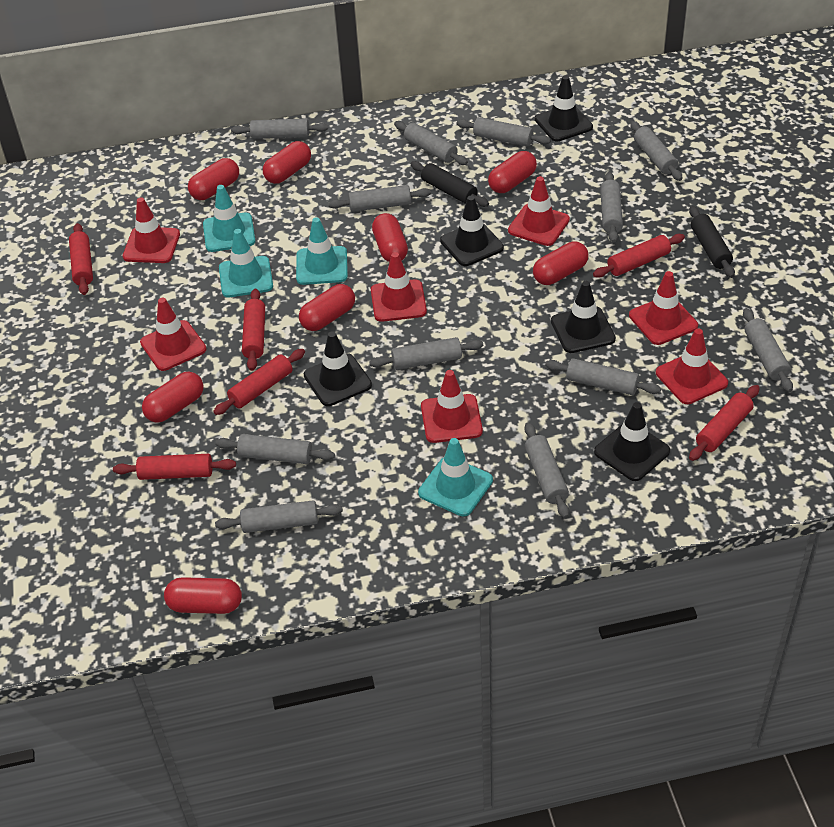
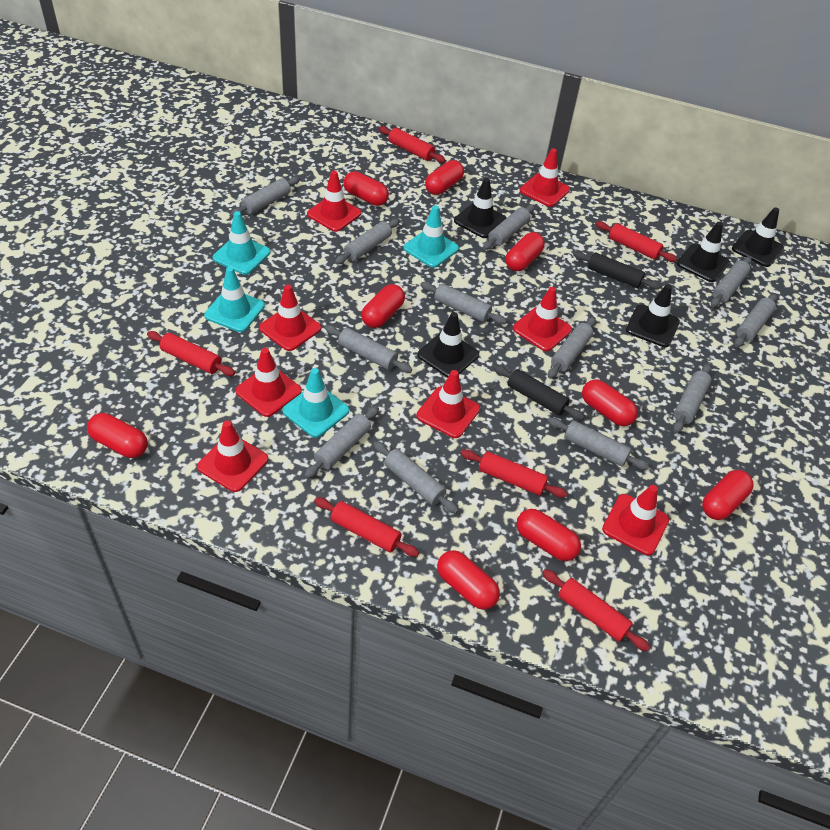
red capsule: [142,372,204,423] [164,577,242,614] [188,158,239,200] [263,141,311,184] [299,284,355,331] [372,213,408,262] [488,151,537,193] [533,241,588,285] = 8 -> [87,413,148,458] [343,171,389,206] [361,284,405,328] [425,160,464,195] [437,550,500,610] [505,232,545,271] [517,509,581,561] [582,379,638,426] [702,470,754,520] = 9
red traffic cone: [123,197,180,263] [140,297,207,371] [371,252,427,322] [421,370,483,443] [508,176,570,246] [629,271,698,345] [656,328,728,404] = 7 -> [197,421,268,492] [235,348,302,417] [259,284,321,351] [307,171,361,232] [416,370,480,438] [513,287,572,351] [520,148,570,207] [602,485,669,555] = 8

